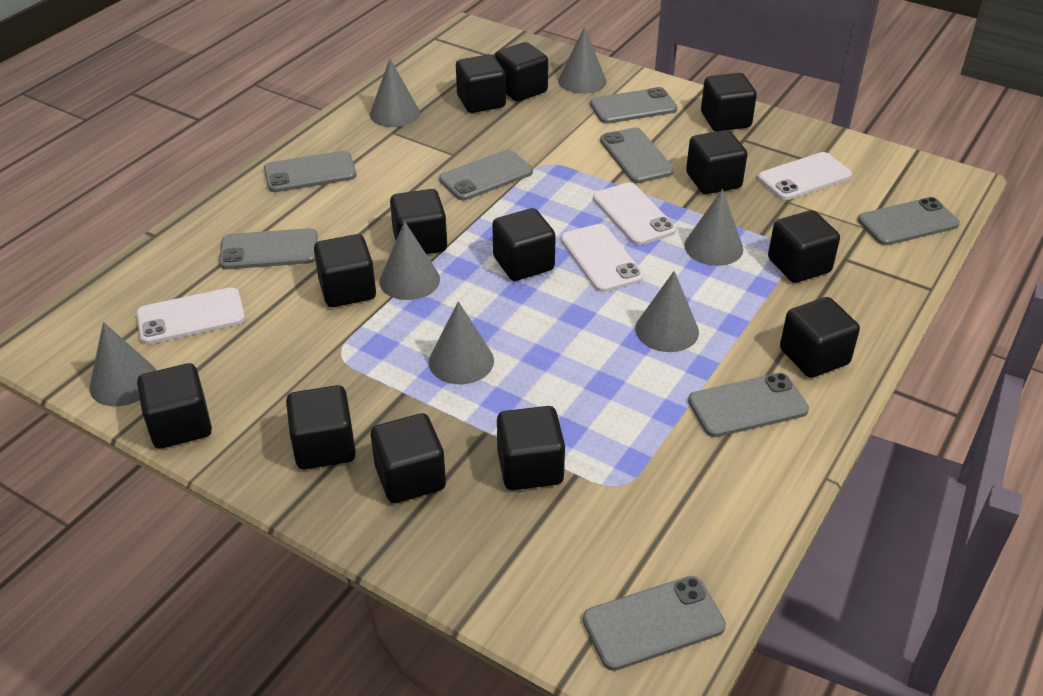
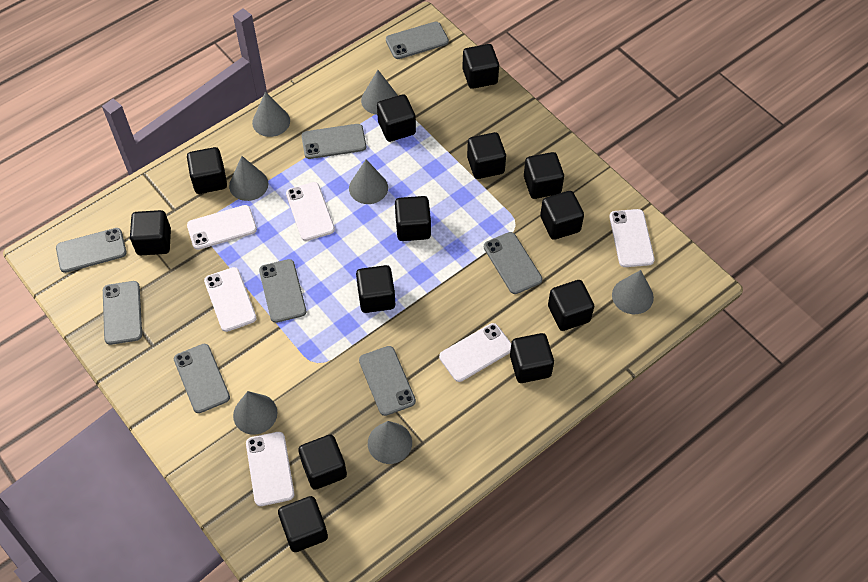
white phone: [136,287,245,344] [561,224,644,292] [593,182,676,245] [758,152,852,200] = 4 -> [187,205,257,250] [204,267,257,332] [246,432,294,506] [286,182,335,241] [439,323,511,382] [609,209,655,267] = 6

